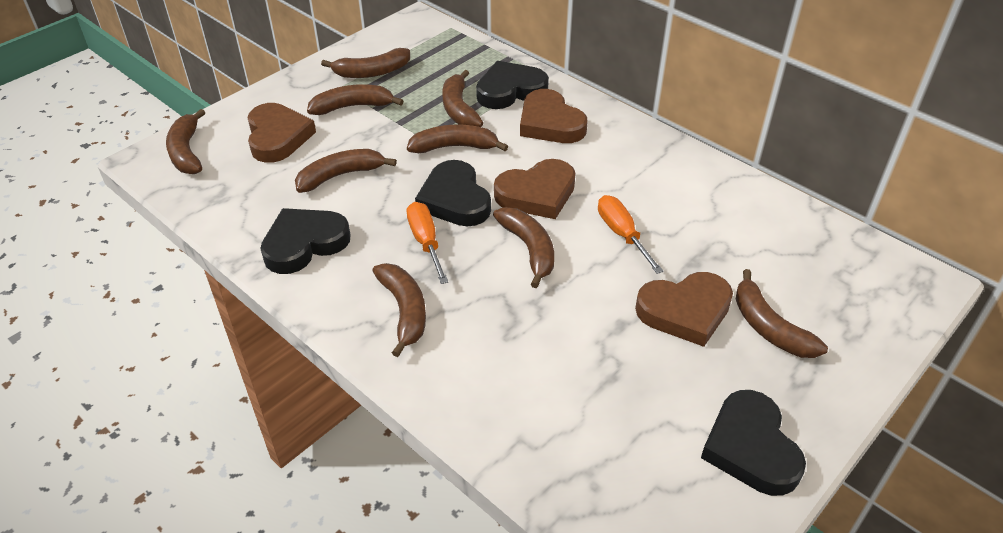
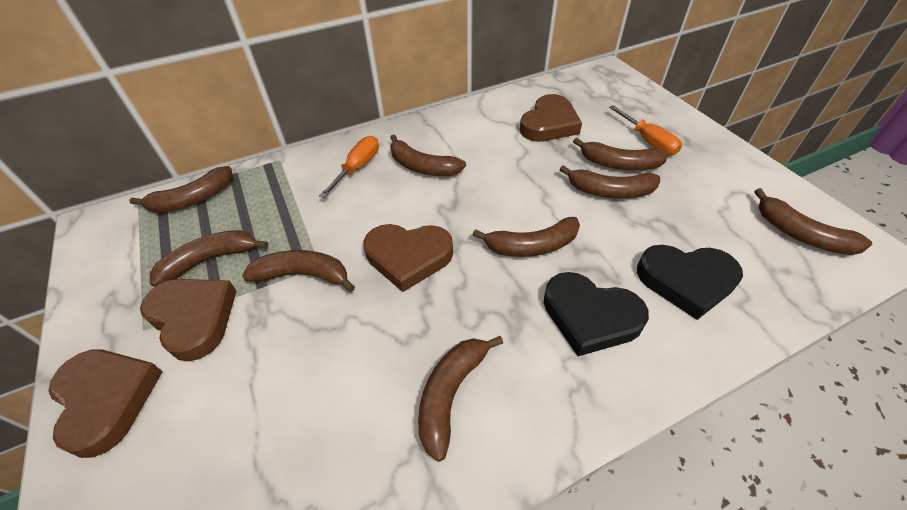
black heart: [260,208,351,274] [415,160,491,226] [476,61,549,109] [701,390,806,496] = 4 -> [543,272,649,356] [637,245,743,320] = 2

